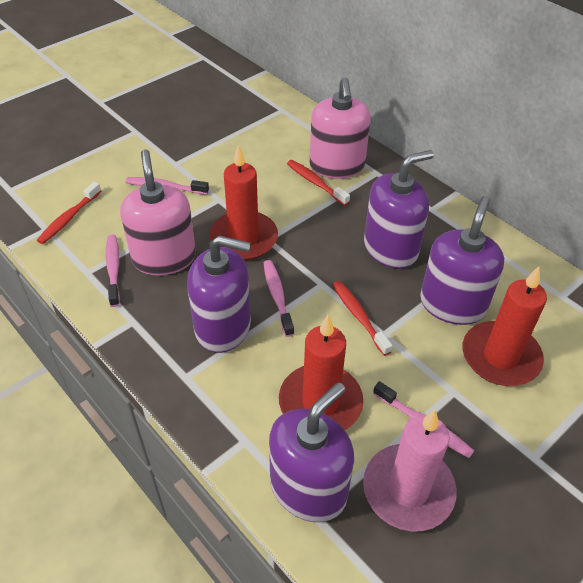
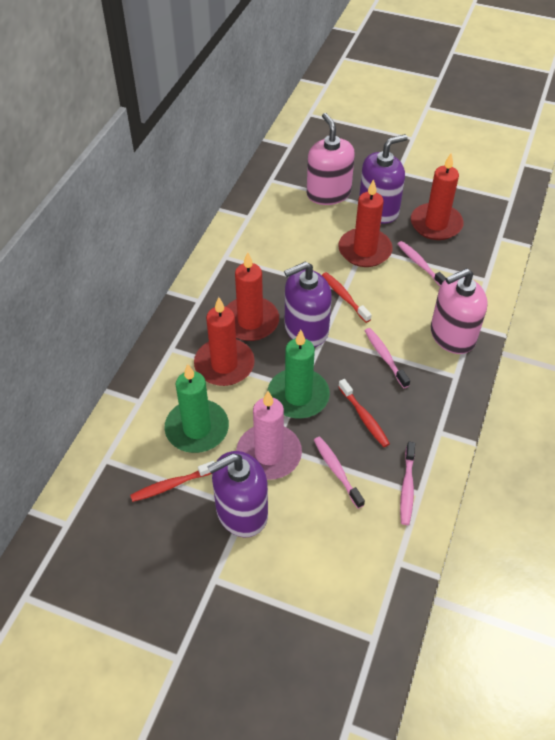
green candle: none = 0 -> [164,364,229,453] [268,330,330,418] = 2
purple soap dispenser: [187,236,251,353] [269,382,354,522] [364,150,434,269] [420,196,504,325] = 4 -> [207,451,268,537] [284,261,332,347] [359,134,408,224] = 3
red candle: [209,145,278,260] [279,315,363,430] [462,266,547,386] = 3 -> [194,297,255,386] [226,252,279,341] [338,179,393,267] [411,153,464,240] = 4

